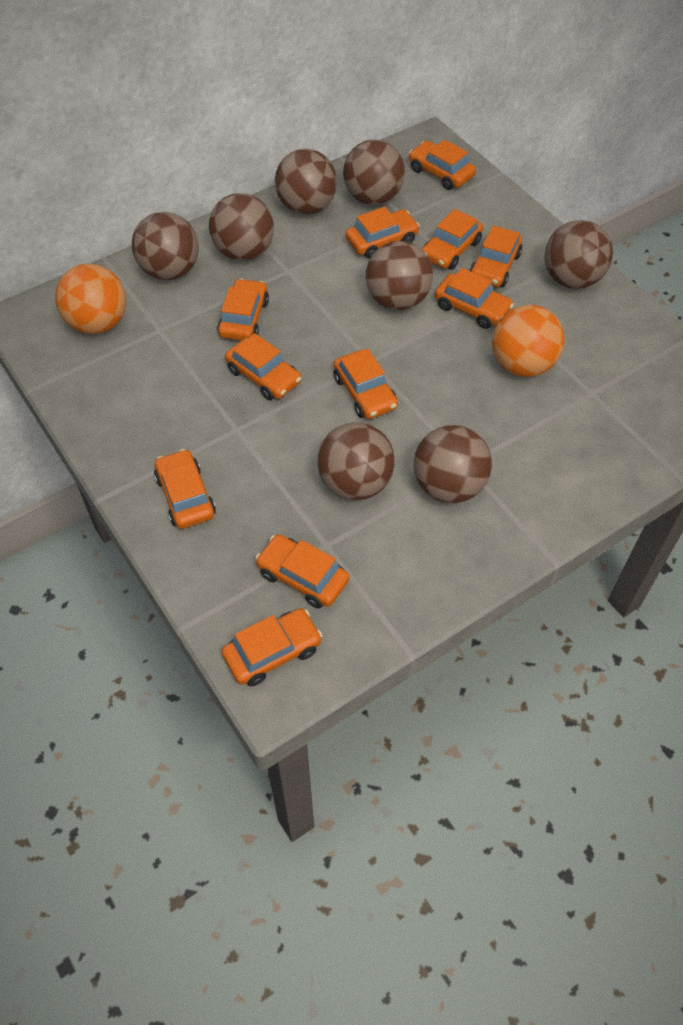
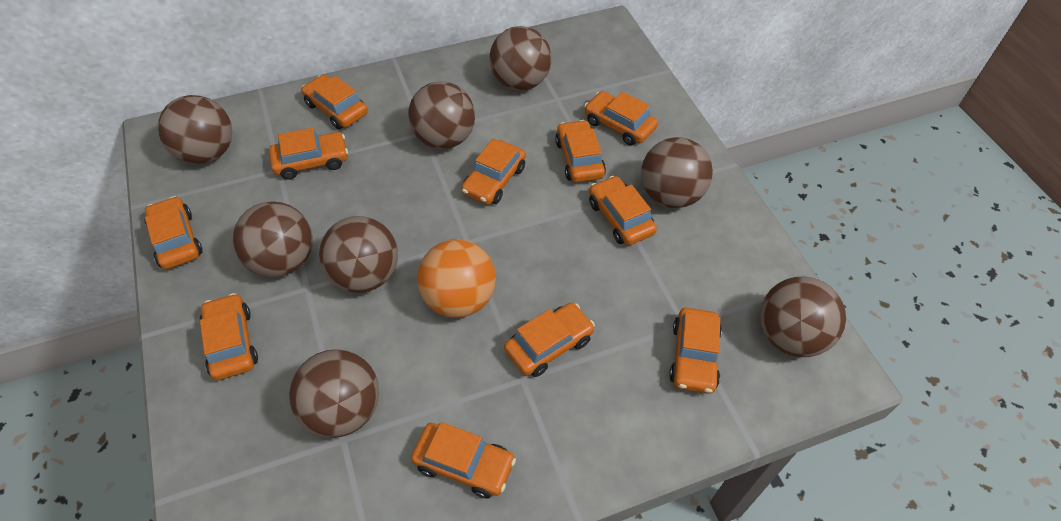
orange ball: [55,263,126,334] [492,305,565,377] = 2 -> [417,239,496,318] = 1

